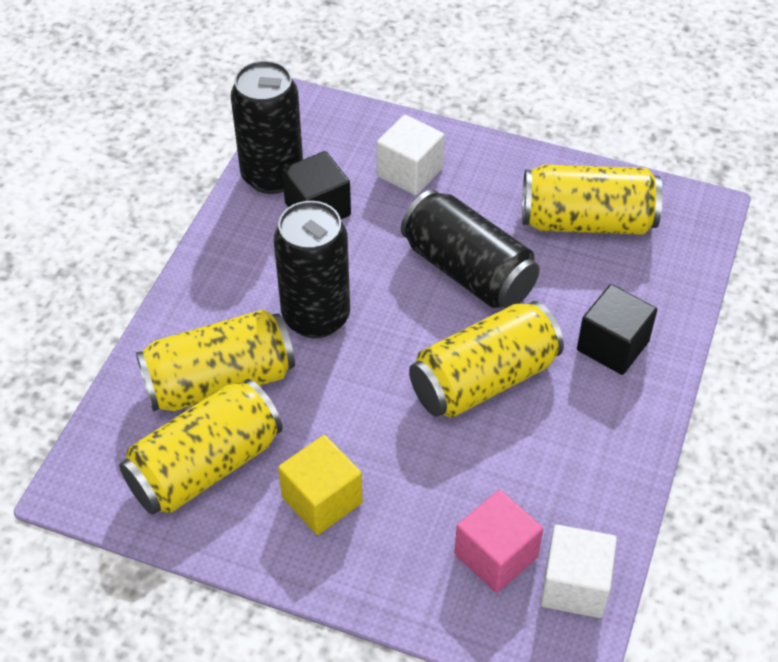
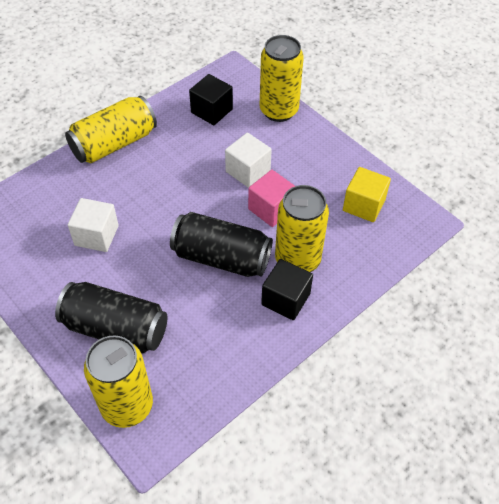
black can: [231,61,303,194] [274,201,350,338] [401,190,540,308] = 3 -> [55,282,167,353] [170,212,273,277] = 2

